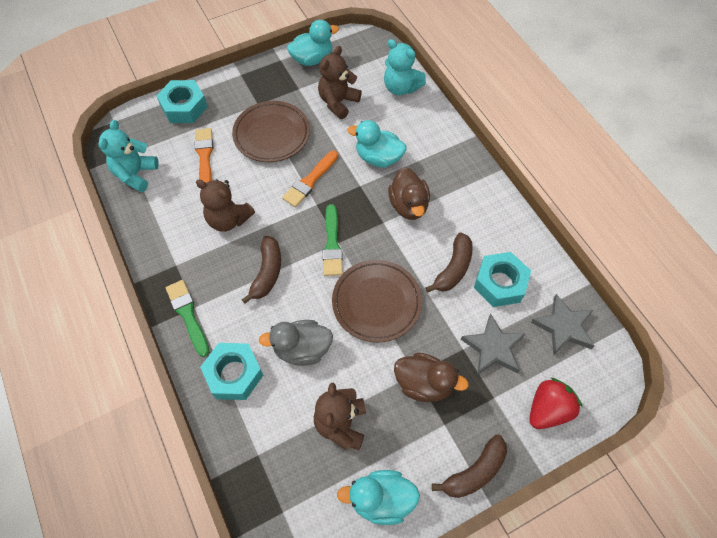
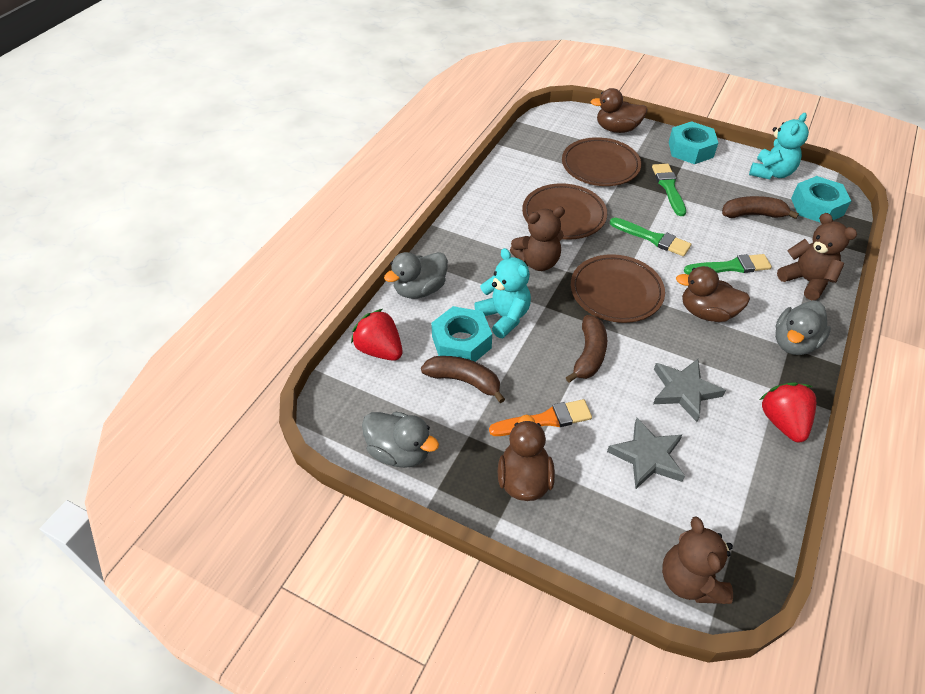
brown duck: [388,167,430,220] [394,353,469,402] = 2 -> [497,415,555,501] [591,88,647,133] [676,266,750,322] = 3
brown plate: [232,101,310,162] [332,260,422,342] = 2 -> [522,183,607,240] [562,137,641,186] [571,254,665,323] = 3
green brush: [166,280,209,357] [323,204,343,276] = 2 -> [610,218,691,256] [652,164,686,216] [684,254,772,275] = 3
grey duck: [259,320,333,366] = 1 -> [362,412,439,468] [384,252,448,299] [775,301,831,355] = 3
orange brush: [195,128,213,183] [282,151,338,207] = 2 -> [489,399,592,436] = 1
red strawberry: [529,377,583,429] = 1 -> [351,309,402,361] [759,383,816,442] = 2
turquoise duck: [287,20,339,66] [337,470,420,525] [347,120,406,168] = 3 -> none = 0

